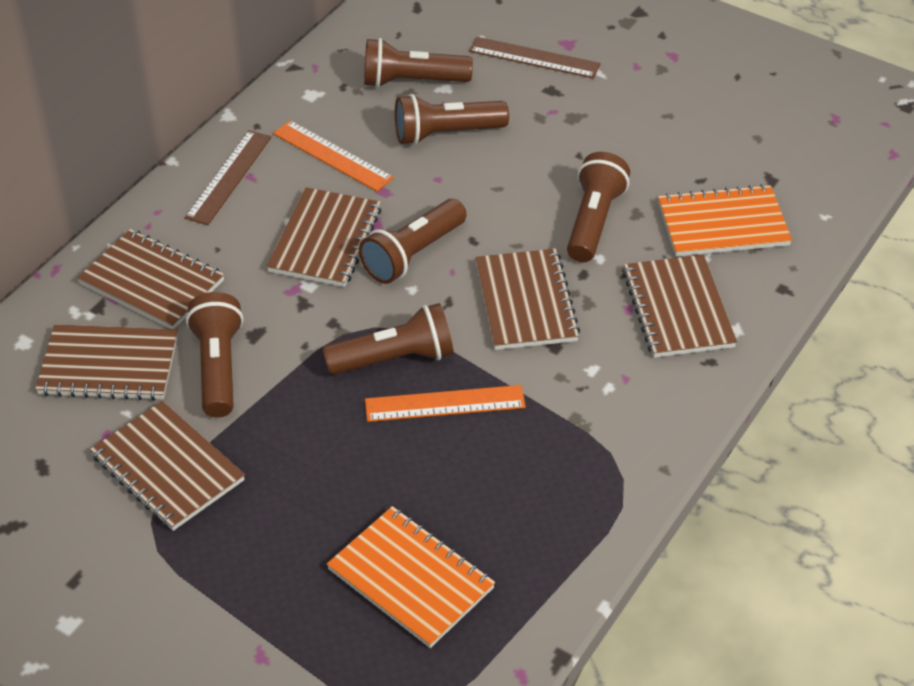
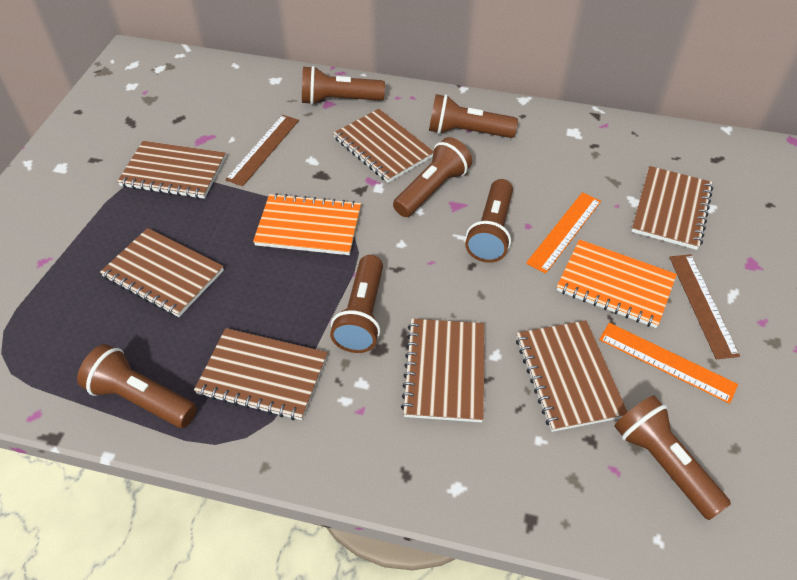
brown flashlight: [186,292,243,418] [322,303,454,375] [359,199,467,284] [364,38,473,88] [395,94,509,145] [567,152,630,262] = 6 -> [77,344,197,428] [302,66,385,105] [330,255,383,353] [393,137,472,217] [429,94,518,138] [465,179,513,263] [614,395,731,520] = 7
brown notebook: [35,325,178,401] [77,229,224,329] [90,401,245,531] [267,187,381,287] [475,249,580,350] [623,254,737,358] = 6 -> [100,228,224,317] [117,141,226,199] [194,328,328,420] [333,109,433,183] [401,319,484,422] [516,321,628,432] [631,166,713,250] = 7

